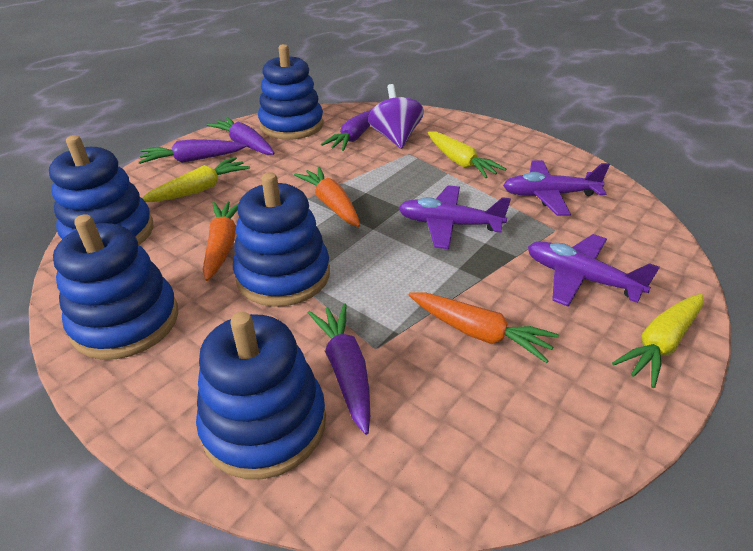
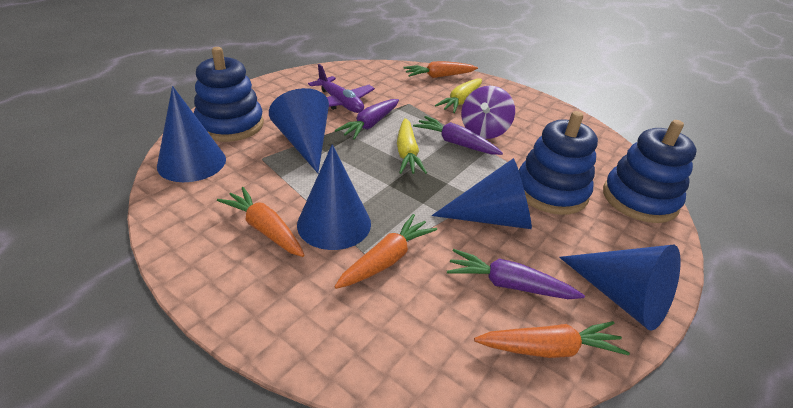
blue cone: none = 0 -> [157,86,226,182] [269,88,329,173] [297,144,371,250] [432,158,532,229] [559,245,681,331] = 5
blue stacking toy: [49,135,153,245] [53,214,178,360] [196,312,326,479] [233,172,330,307] [258,44,324,140] = 5 -> [194,47,264,142] [519,111,598,215] [603,120,696,223] = 3
orange carrot: [203,201,238,281] [294,167,360,227] [409,292,559,363] = 3 -> [217,187,305,257] [334,214,437,289] [403,61,478,78] [474,321,630,358] = 4
purple carrot: [139,139,246,164] [207,117,275,155] [308,303,370,435] [321,109,372,151] = 4 -> [335,99,399,140] [413,116,503,155] [447,249,585,299] = 3
purple plane: [399,185,511,249] [503,160,610,216] [528,234,660,307] = 3 -> [308,64,375,113] = 1
yellow carrot: [142,157,250,202] [428,131,506,178] [612,294,703,388] = 3 -> [397,118,427,174] [435,78,482,113] = 2

